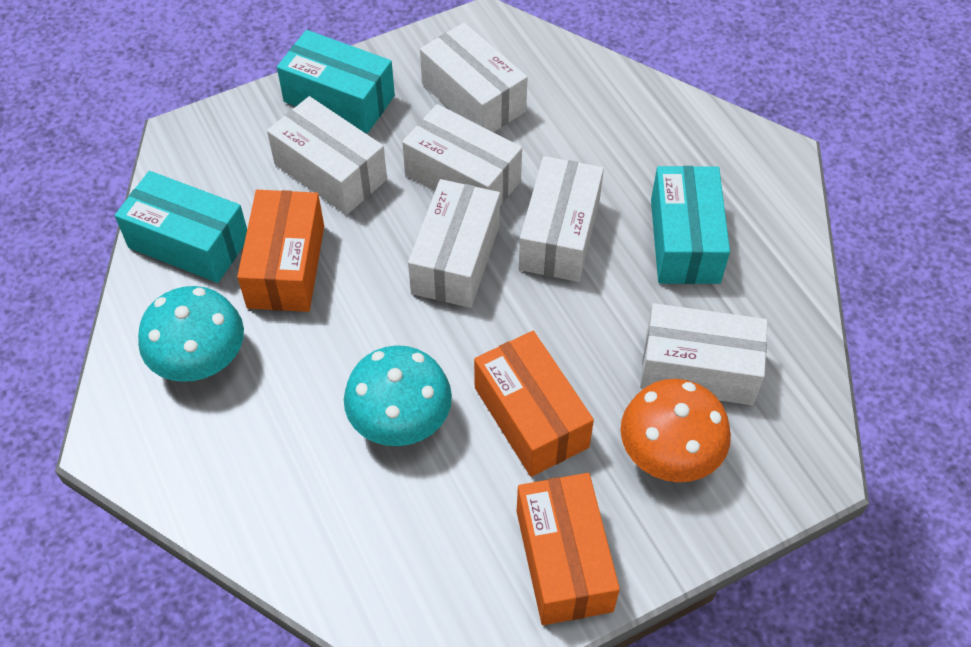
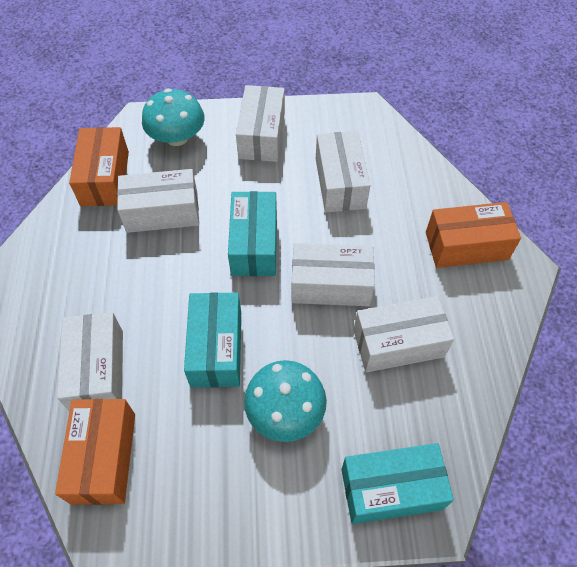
orange mushroom: [620,379,731,482] = 1 -> none = 0

